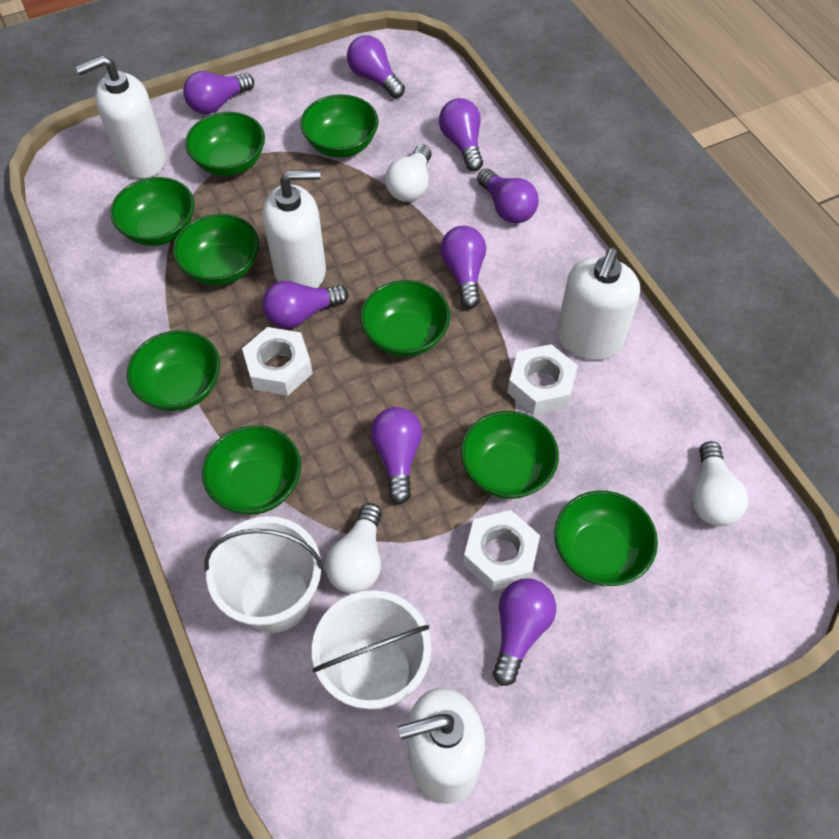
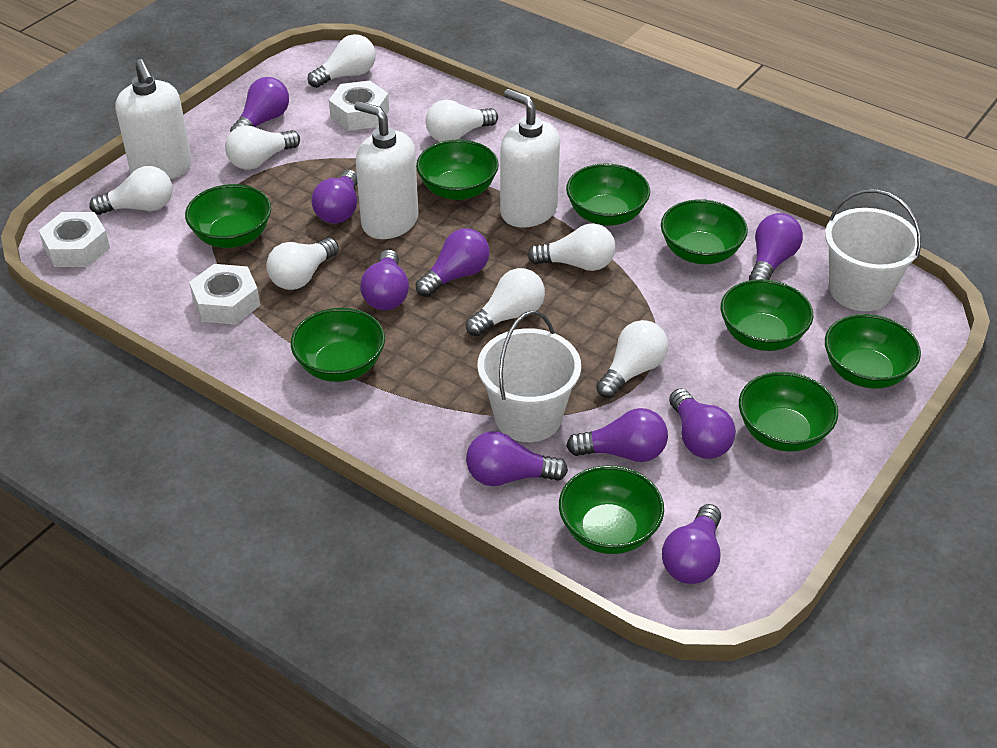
purple light bulb: [183,71,254,114] [262,281,348,329] [347,35,405,98] [371,407,422,504] [439,98,483,171] [440,226,486,308] [477,169,539,224] [493,578,556,686] = 8 -> [230,77,289,133] [312,170,358,224] [360,249,409,310] [416,228,490,297] [466,431,568,486] [566,408,668,462] [662,504,721,584] [669,388,736,459] [749,213,803,280] = 9
white light bulb: [325,503,382,593] [385,145,432,202] [692,441,749,526] = 3 -> [89,166,172,215] [225,125,300,170] [266,238,339,290] [308,34,376,88] [425,100,498,142] [466,268,545,336] [527,223,616,271] [596,320,668,398] = 8
white soap dispenser: [76,55,166,179] [263,170,326,288] [398,688,485,804] [557,248,640,360] = 4 -> [115,59,192,180] [354,101,418,239] [500,89,560,228] = 3

